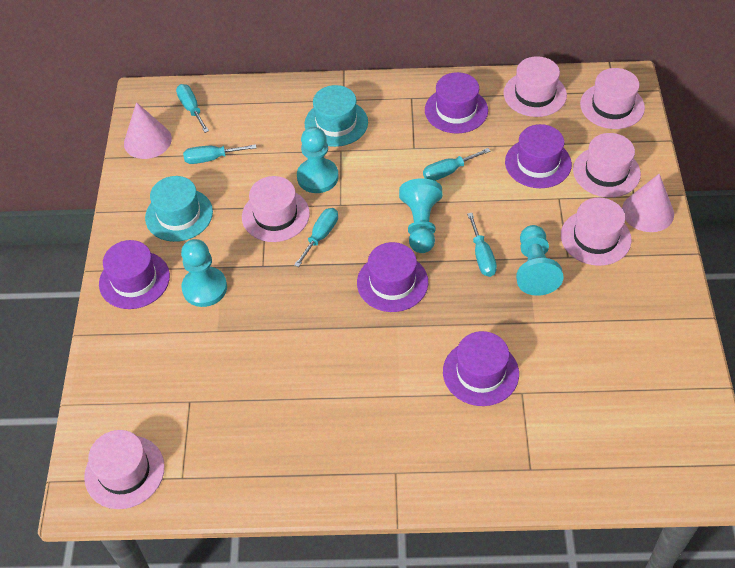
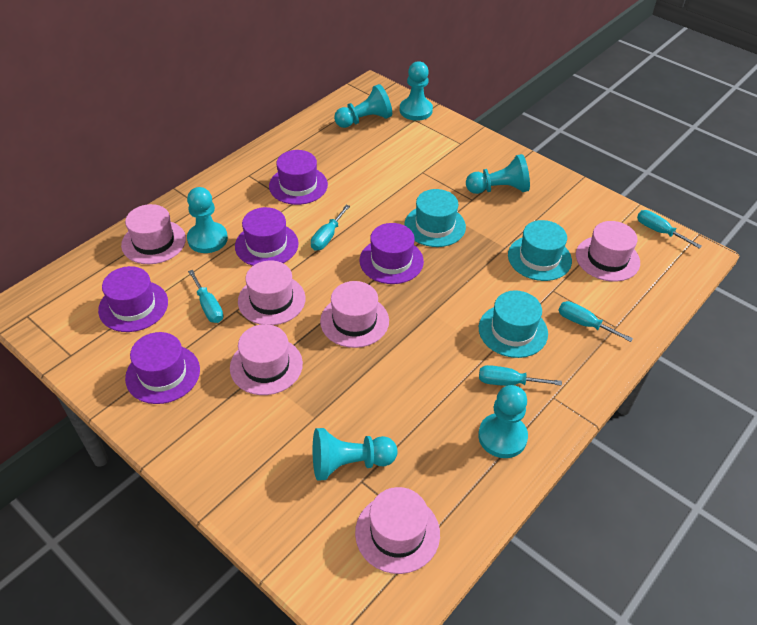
pink cone: [124,102,172,159] [622,174,674,232] = 2 -> none = 0
turquoise hat: [145,176,213,242] [305,85,368,147] = 2 -> [404,189,466,247] [479,290,548,358] [508,220,572,281] = 3
turquoise pawn: [181,239,227,307] [297,127,339,193] [399,178,442,253] [516,225,564,296] = 4 -> [187,187,228,253] [313,428,398,481] [334,84,392,128] [400,61,433,121] [466,154,530,194] [478,385,528,458] = 6

